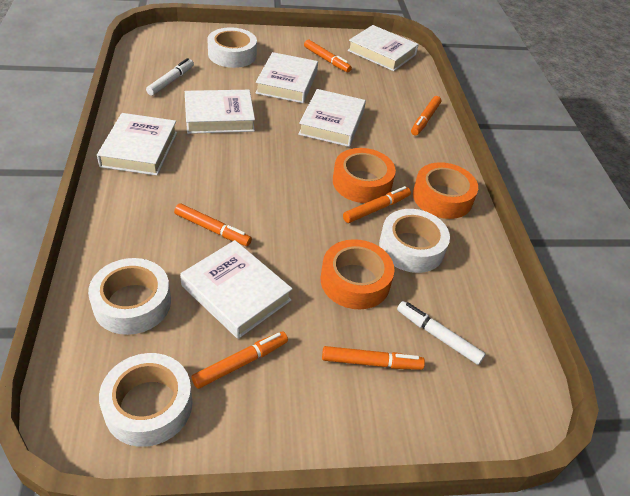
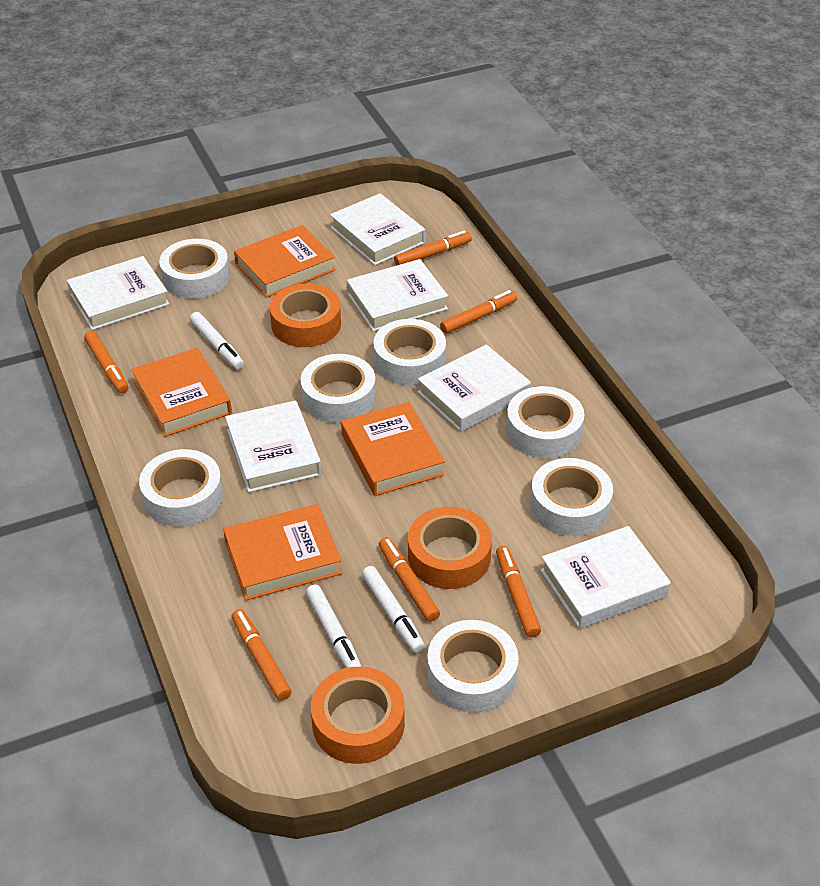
orange book: none = 0 -> [131,348,232,437] [223,504,342,600] [234,225,336,298] [341,402,445,496] = 4
white marker: [146,58,194,96] [397,301,486,365] = 2 -> [190,312,244,370] [306,584,362,668] [362,566,425,653] = 3
white tape: [88,258,171,335] [99,353,193,447] [207,27,257,68] [379,209,450,273] = 4 -> [139,449,223,527] [159,239,230,299] [301,354,376,423] [373,319,446,385] [427,620,519,713] [506,386,584,458] [530,458,613,536] = 7

